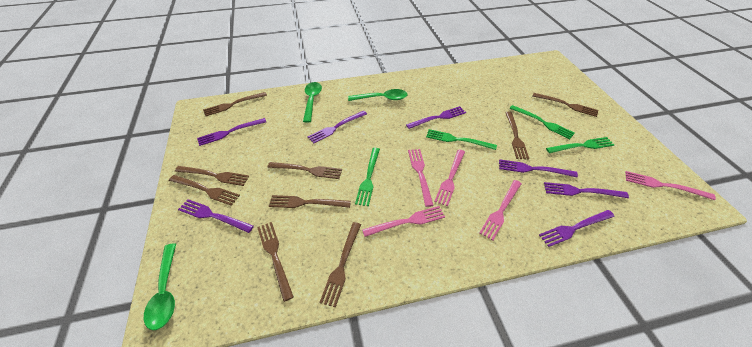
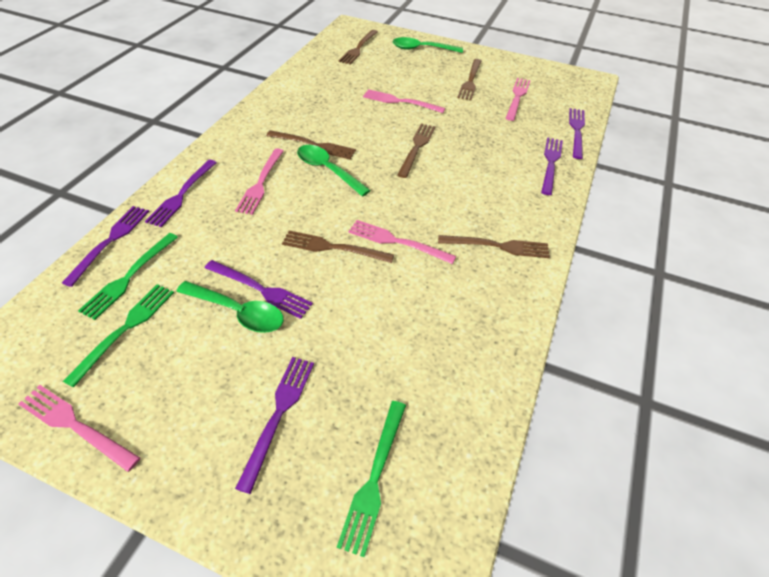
brown fork: [169,175,240,206] [175,166,249,186] [203,92,267,116] [257,222,294,302] [267,162,342,179] [269,195,351,208] [319,222,361,308] [505,112,529,159] [532,93,598,117] = 9 -> [266,130,356,159] [282,231,394,263] [338,30,378,64] [397,123,436,178] [438,235,550,258] [458,59,482,100] = 6
green fork: [355,148,380,206] [426,129,497,150] [510,105,575,139] [546,137,614,153] = 4 -> [63,284,174,388] [78,233,178,320] [337,401,406,557] = 3
purple fork: [178,199,254,233] [197,118,266,146] [308,111,367,143] [406,106,466,129] [499,159,578,178] [539,210,615,247] [544,182,629,198] = 7 -> [62,206,149,287] [145,160,217,227] [205,260,313,319] [235,357,314,494] [541,137,563,195] [569,108,585,159] = 6

